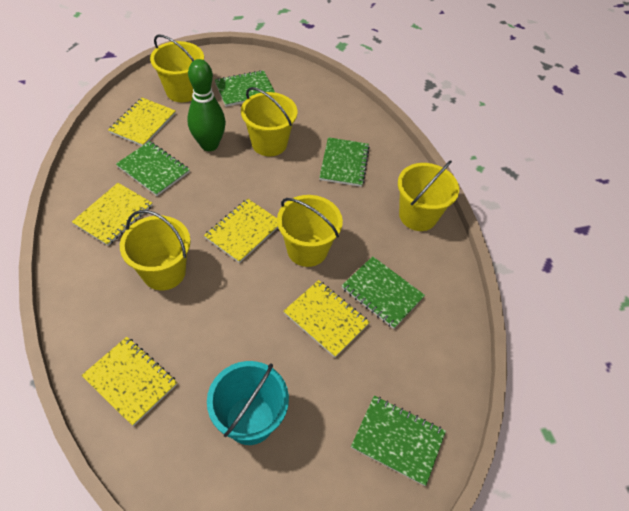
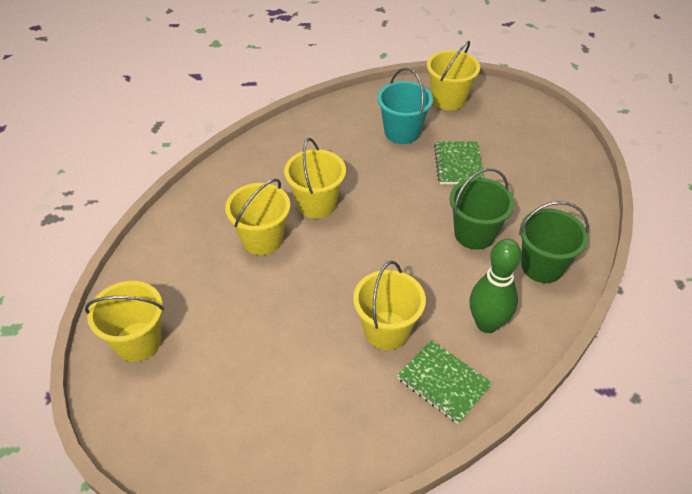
green bucket: none = 0 -> [450,168,515,250] [519,201,589,283] = 2
green notebook: [116,141,190,196] [215,70,275,107] [319,137,370,187] [342,256,425,329] [351,396,446,486] = 5 -> [397,340,493,424] [434,141,484,184] = 2
yellow notebook: [72,183,152,246] [81,337,177,426] [108,98,176,146] [204,198,278,263] [283,280,370,358] = 5 -> none = 0

